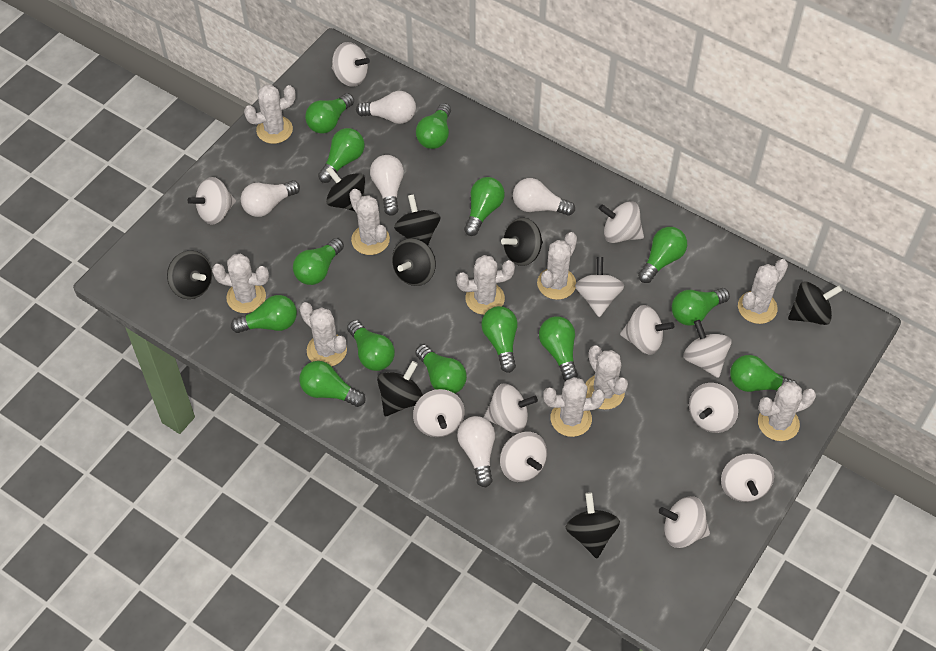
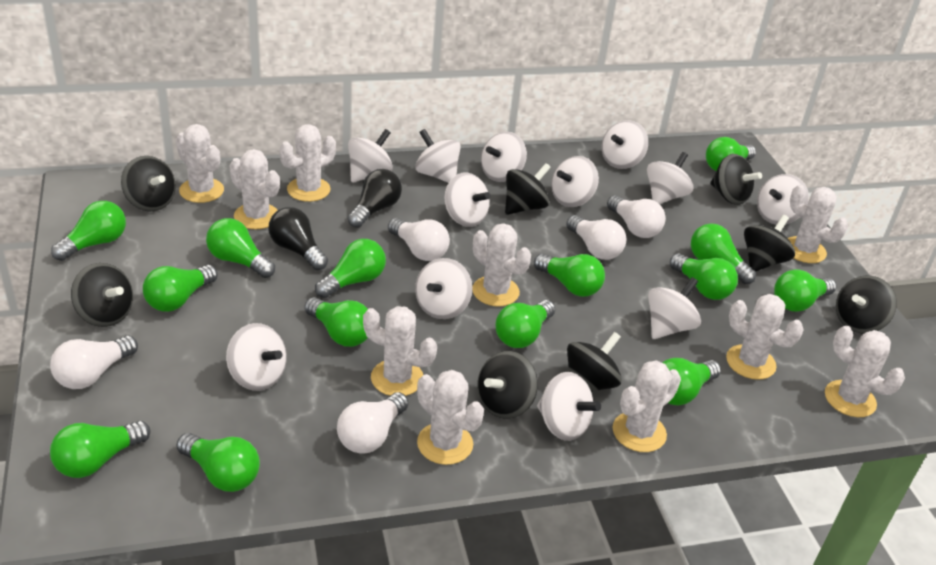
black light bulb: none = 0 -> [269,207,328,270] [348,169,402,228] = 2

